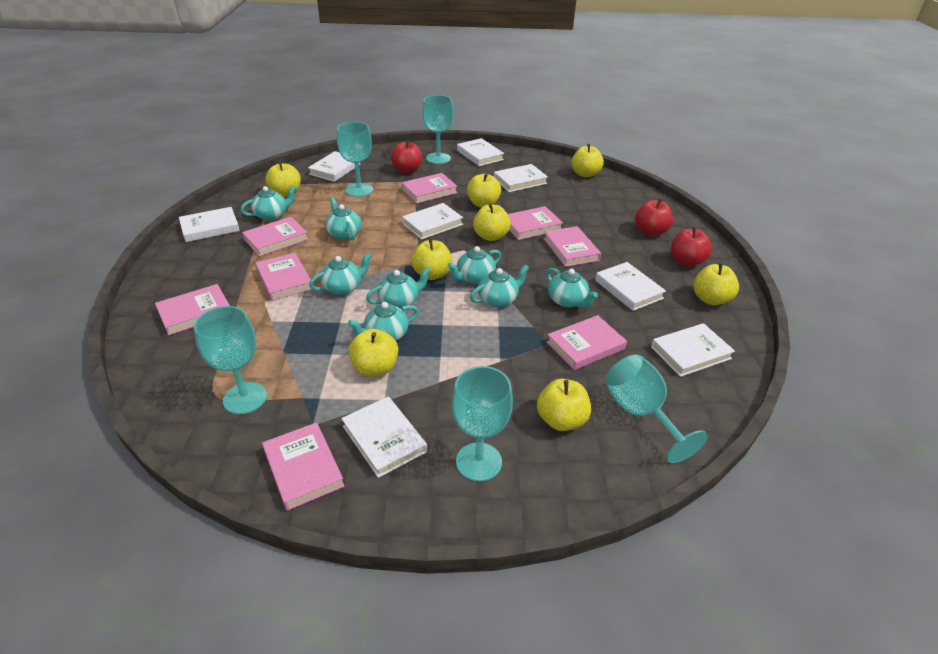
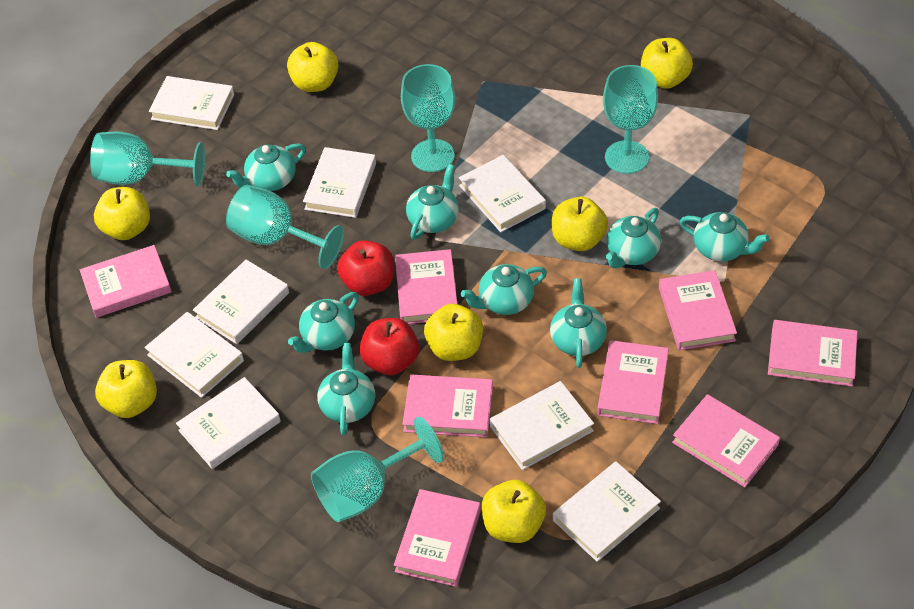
red apple: [391,140,422,174] [635,198,673,236] [671,227,712,267] = 3 -> [337,240,394,296] [359,318,419,375] = 2
yellow apple: [266,161,301,197] [348,329,398,377] [411,238,452,280] [467,173,501,208] [473,204,511,241] [537,379,591,431] [572,144,604,177] [694,263,739,305] = 8 -> [94,187,150,240] [95,360,157,418] [287,42,339,92] [424,304,483,361] [482,480,546,543] [552,197,608,251] [641,38,693,89] = 7

